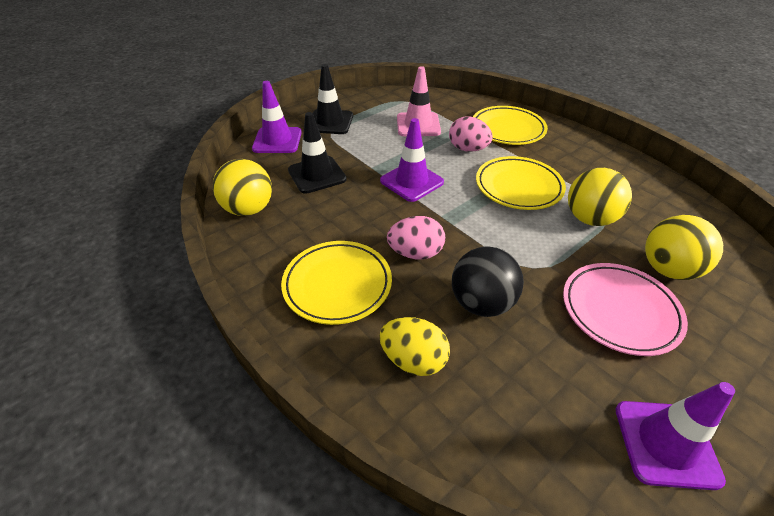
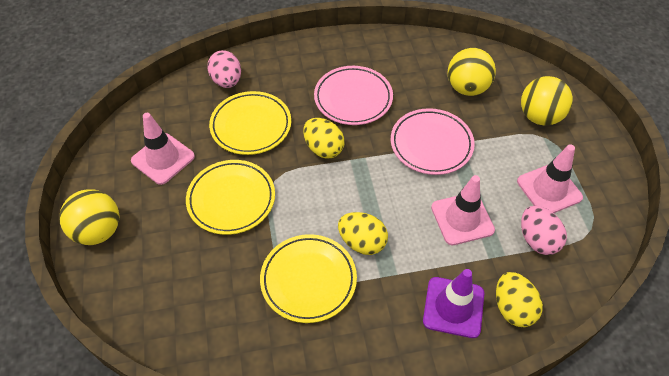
black ball: [452,246,524,317] = 1 -> none = 0
black traffic cone: [288,112,347,194] [313,64,353,134] = 2 -> none = 0
pink plate: [563,263,688,356] = 1 -> [314,66,393,125] [391,108,475,175] = 2
pink traffic cone: [397,66,441,136] = 1 -> [131,113,195,185] [431,175,495,245] [517,144,583,213] = 3
purple traffic cone: [252,81,302,153] [380,118,444,202] [616,382,735,490] = 3 -> [423,269,484,338] = 1
yellow egg: [379,317,450,376] = 1 -> [303,118,345,159] [338,212,388,255] [496,272,543,327] = 3

